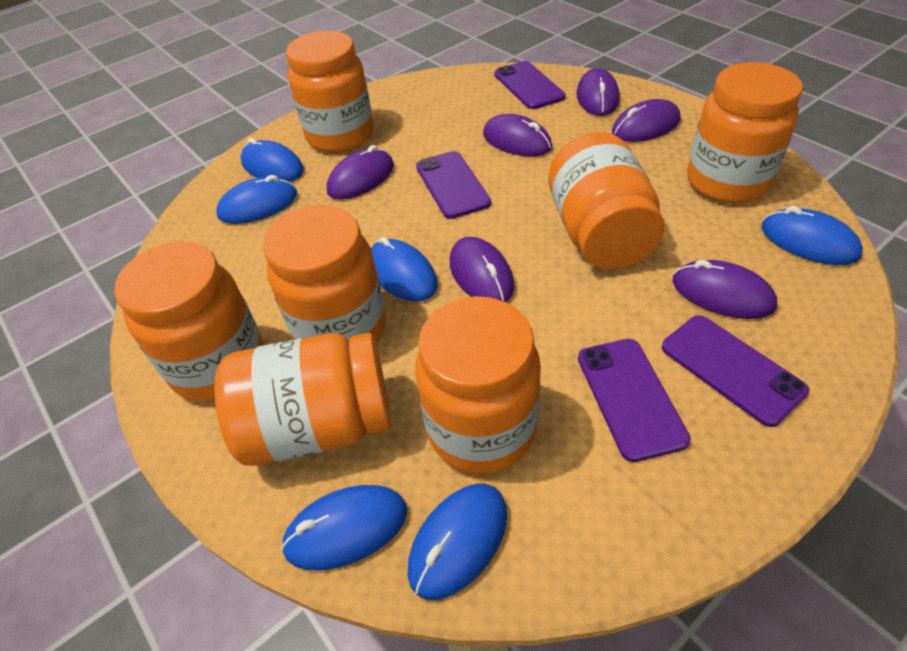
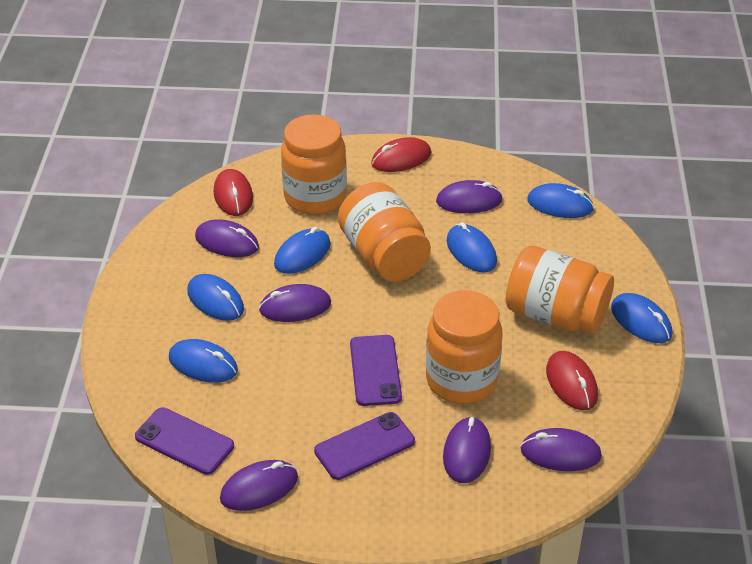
orange jar: [114,241,264,402] [214,333,391,466] [263,205,386,343] [286,31,373,153] [415,296,541,474] [548,132,665,270] [687,62,803,204] = 7 -> [281,114,347,215] [338,182,431,282] [426,290,503,404] [506,246,614,334] = 4
purple phone: [416,151,491,219] [494,61,566,109] [578,339,691,462] [662,315,809,427] = 4 -> [135,407,234,475] [314,412,415,480] [350,335,402,406] = 3
red mouse: none = 0 -> [214,169,253,216] [371,137,431,172] [546,351,598,410] = 3

